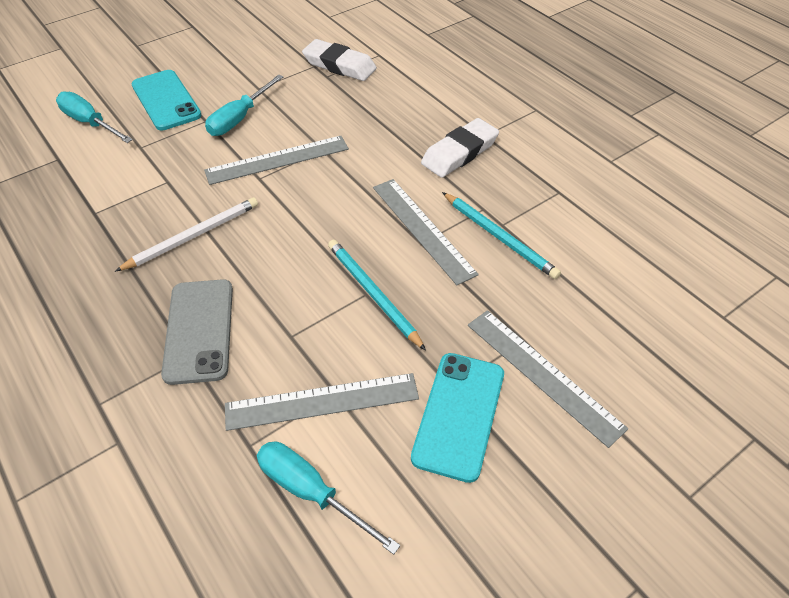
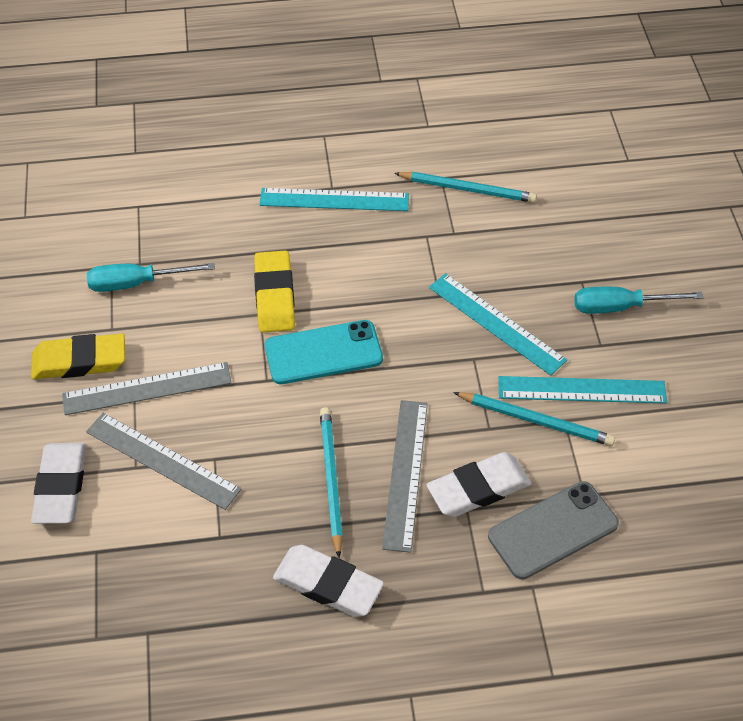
grey ruler: [204,136,349,185] [225,373,419,431] [373,179,479,285] [468,310,628,448] = 4 -> [62,362,232,415] [86,413,242,510] [382,400,428,553] = 3
turquoise pencil: [328,240,426,351] [442,192,561,279] = 2 -> [320,407,343,558] [394,172,537,203] [453,392,615,446] = 3
turquoise phone: [131,70,202,130] [411,353,504,483] = 2 -> [265,320,383,384] = 1
turquoise ruler: none = 0 -> [259,188,409,211] [429,273,567,376] [498,376,667,404] = 3
turquoise screwdriver: [56,91,133,143] [205,75,284,136] [257,442,400,555] = 3 -> [87,263,215,292] [574,287,704,314] = 2
white eraser: [302,39,377,81] [421,118,499,178] = 2 -> [31,443,86,524] [273,545,384,617] [427,452,532,517] = 3
white pencil: [115,197,258,272] = 1 -> none = 0
yellow eraser: none = 0 -> [31,334,125,379] [254,250,295,333] = 2

